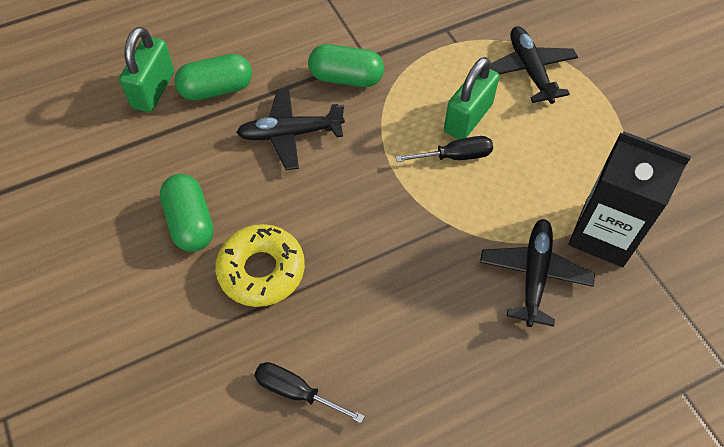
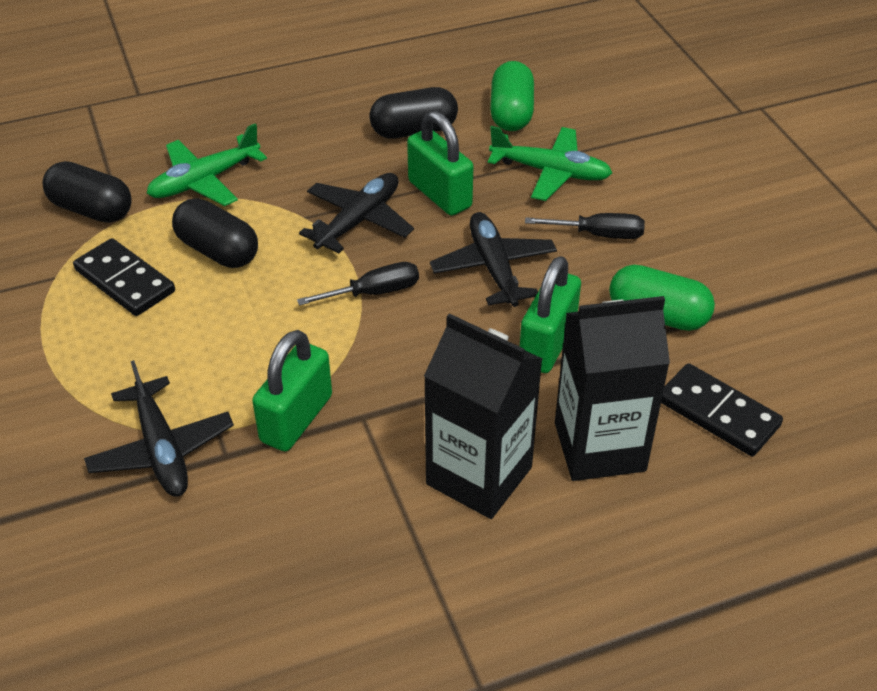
black capsule: none = 0 -> [42,161,132,223] [172,198,258,268] [369,87,458,139] = 3
black carton: [568,131,691,267] = 1 -> [424,313,542,519] [555,296,670,481] = 2
black domino: none = 0 -> [73,238,175,316] [661,363,783,456] = 2
green capsule: [160,174,214,252] [174,54,252,101] [308,44,384,87] = 3 -> [490,61,534,131] [609,265,715,331] = 2
green padlock: [119,27,174,112] [444,57,499,140] = 2 -> [252,330,332,452] [407,111,473,216] [520,256,581,373] = 3
green plane: none = 0 -> [147,123,267,206] [488,126,612,201] = 2
yellow donut: [215,224,305,307] = 1 -> none = 0

